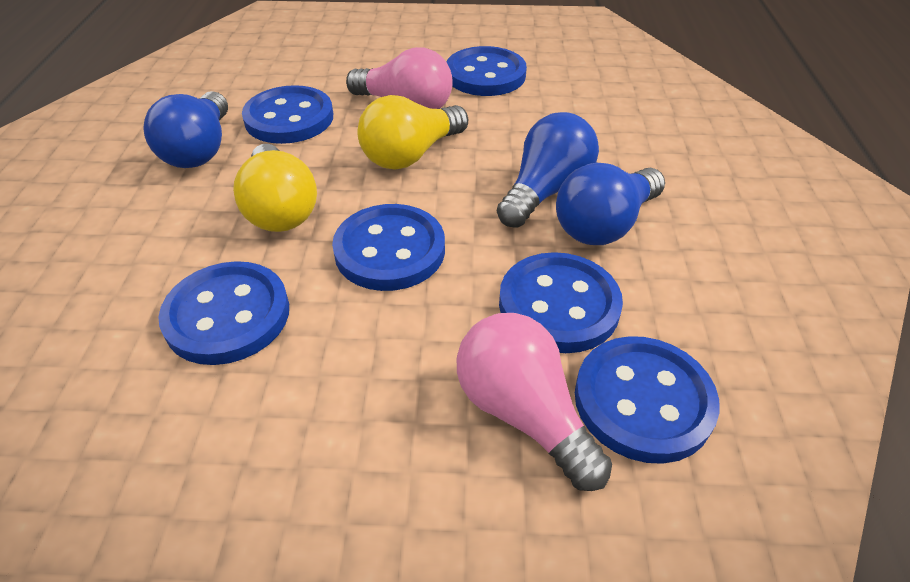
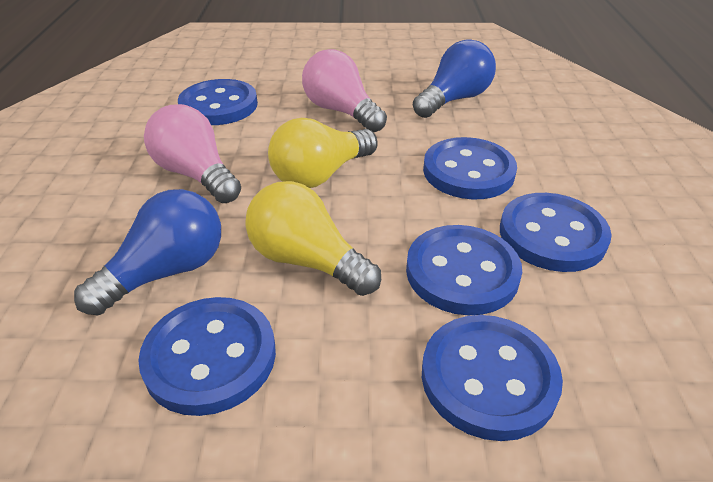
blue light bulb: [143,91,228,168] [497,112,599,228] [556,163,665,245] = 3 -> [74,189,221,315] [413,39,496,118] = 2

